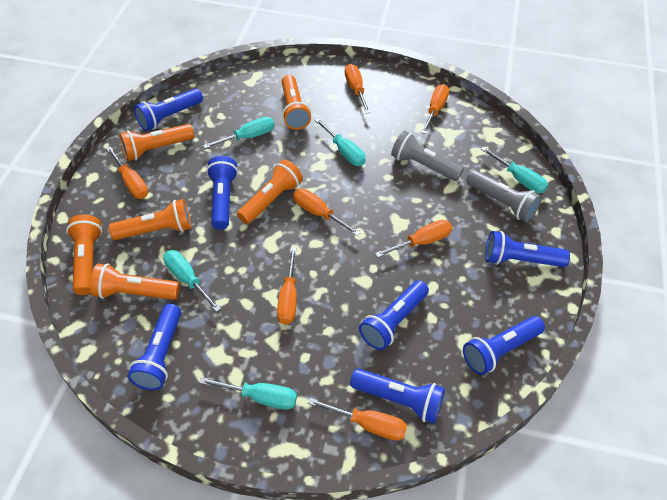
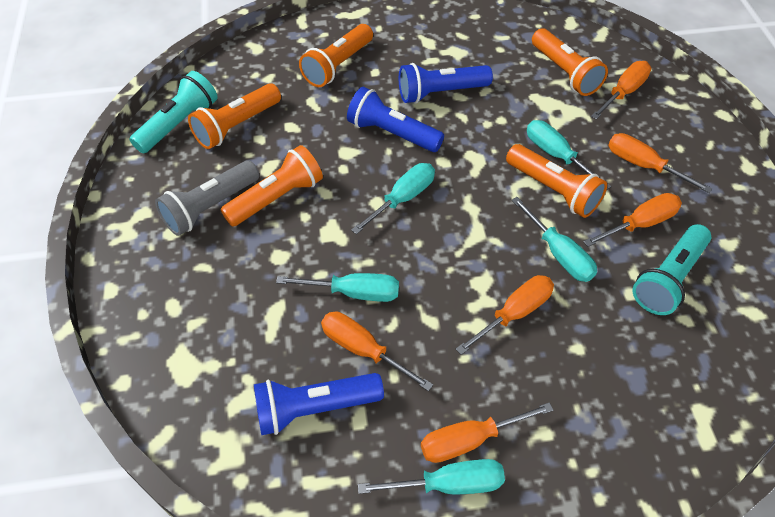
blue flashlight: [128,304,181,390] [134,88,203,131] [206,156,238,230] [350,368,445,424] [359,280,429,350] [463,316,545,375] [485,231,570,267] = 7 -> [254,373,384,435] [347,87,444,152] [399,63,493,104] = 3
grey flashlight: [391,131,464,181] [466,170,542,222] = 2 -> [155,160,259,236] = 1
orange flashlight: [66,214,102,295] [90,263,180,300] [109,199,191,240] [119,124,194,161] [237,160,303,224] [282,75,311,130] = 6 -> [188,83,281,149] [220,145,323,227] [299,24,373,87] [506,144,607,218] [532,28,608,96] = 5
orange screwdriver: [106,146,148,199] [277,247,297,325] [293,188,361,236] [308,398,407,441] [345,64,371,114] [375,220,452,257] [421,84,449,134] = 7 -> [321,312,433,391] [421,402,553,463] [456,275,554,355] [583,193,682,247] [591,61,651,120] [608,133,713,193] = 6
turquoise flashlight: none = 0 -> [129,71,218,153] [633,224,711,315] = 2

